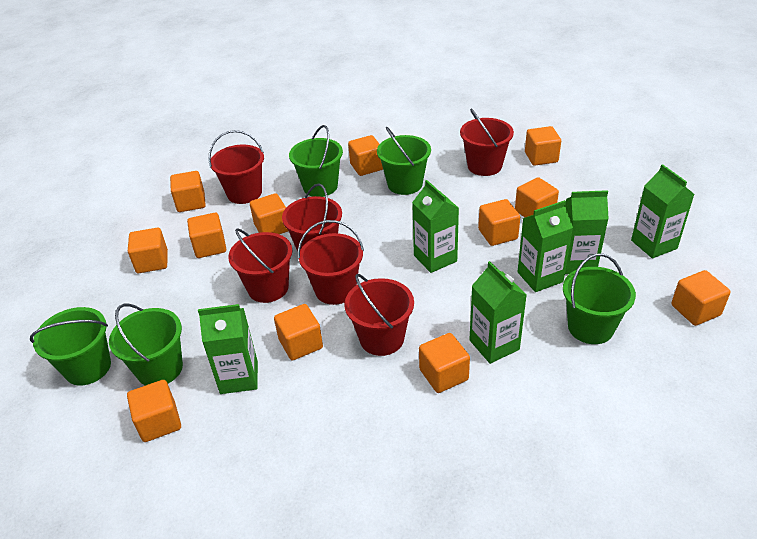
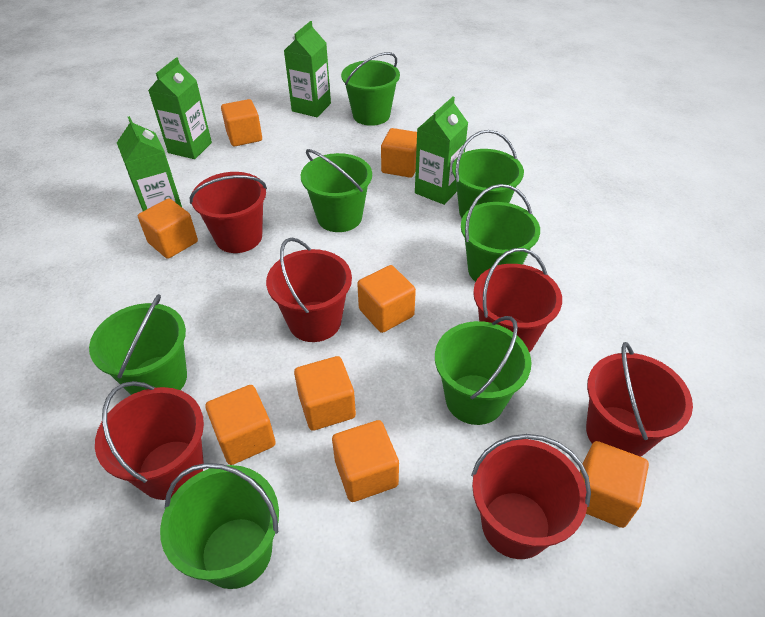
green bucket: [30,307,111,386] [109,304,183,386] [289,125,343,197] [377,127,431,195] [563,254,636,344] = 5 -> [89,294,187,395] [160,463,279,589] [301,149,372,232] [341,52,400,126] [435,316,532,425] [452,130,524,218] [461,184,540,282] = 7
green carton: [198,304,258,394] [412,180,459,273] [469,261,526,364] [517,200,573,292] [565,190,609,274] [631,164,694,258] = 6 -> [117,116,182,211] [148,57,212,159] [284,21,331,117] [415,97,468,205] = 4
orange cube: [127,380,181,442] [128,228,168,273] [170,171,206,212] [187,213,226,258] [250,193,288,234] [274,304,323,361] [348,135,383,176] [419,333,470,393] [478,199,520,246] [515,177,559,217] [525,126,561,166] [671,270,731,326] = 12 -> [138,198,198,259] [205,385,276,465] [221,99,262,146] [294,356,356,431] [332,420,399,502] [357,265,416,333] [381,128,417,178] [580,441,649,528] = 8

